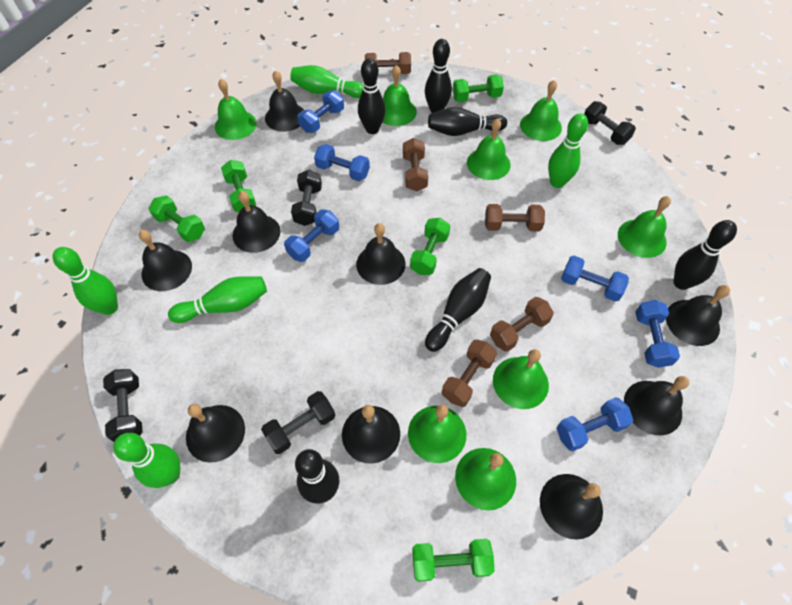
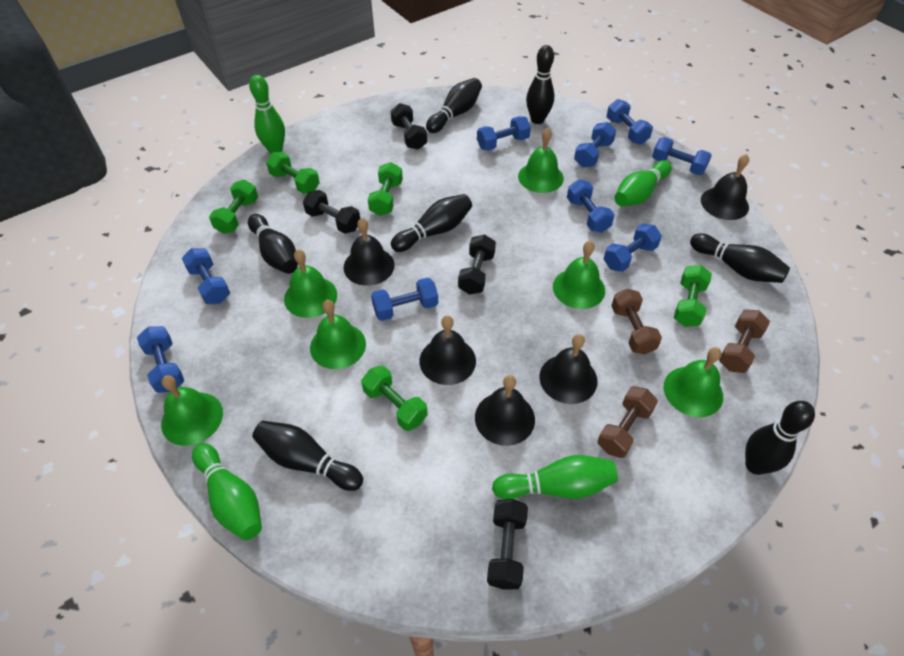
black bell: [139,230,192,291] [186,404,245,463] [233,191,280,253] [265,70,304,132] [342,405,400,464] [356,223,405,285] [540,474,603,540] [624,376,689,435] [666,285,730,346] = 9 -> [344,218,395,286] [420,315,476,385] [475,375,535,446] [539,334,597,404] [701,154,749,220] = 5
black bowling pin: [295,449,339,504] [358,58,386,134] [425,39,452,113] [425,268,491,352] [428,107,507,136] [674,220,737,290] = 6 -> [248,214,298,274] [252,421,363,491] [391,194,472,252] [426,78,482,133] [526,45,554,124] [690,233,790,283] [745,401,815,475] = 7
blue dumbbell: [284,210,339,262] [298,90,344,133] [314,144,370,181] [557,397,633,451] [561,256,629,302] [635,300,680,368] = 6 -> [137,326,184,393] [182,248,230,304] [371,278,438,321] [477,116,531,151] [567,179,615,233] [574,122,616,167] [604,223,662,272] [607,99,653,144] [652,137,712,175] = 9
brown dumbbell: [365,52,411,74] [403,138,428,191] [442,339,497,407] [485,204,545,231] [490,297,554,352] = 5 -> [597,386,658,458] [611,289,662,355] [719,310,770,373] = 3
green bell: [215,79,257,140] [382,65,417,126] [408,404,466,463] [455,448,516,510] [467,118,511,180] [493,349,549,409] [520,80,562,141] [618,196,671,258] = 8 -> [161,375,223,446] [284,250,337,318] [310,300,366,369] [518,128,564,193] [553,241,605,309] [664,347,723,417] = 6
green bowling pin: [53,247,118,315] [113,433,180,488] [168,276,267,323] [290,65,363,98] [548,113,588,188] = 5 -> [192,443,262,540] [249,75,285,154] [492,455,618,499] [615,160,672,206] = 4

